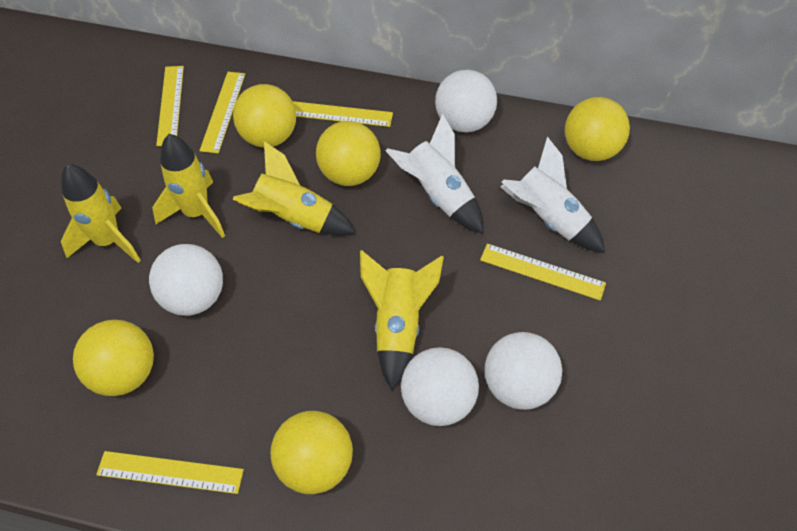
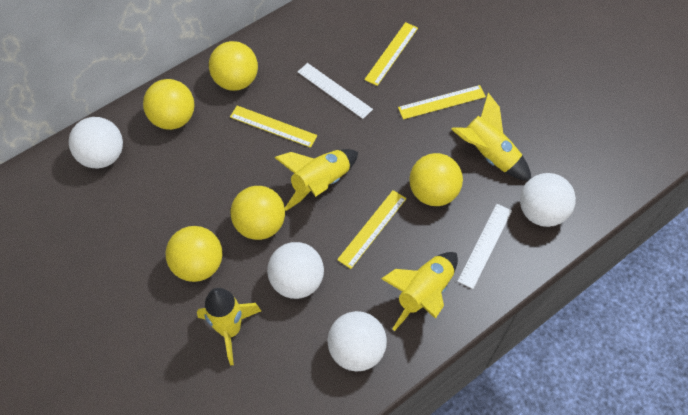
white rocket: [386,114,483,234] [500,137,605,253] = 2 -> none = 0
white ruler: none = 0 -> [298,63,373,119] [457,204,512,289] = 2
yellow ruler: [96,451,244,494] [156,66,184,146] [200,72,245,153] [292,101,393,127] [480,244,606,301] = 5 -> [230,106,317,148] [337,190,407,269] [364,22,418,86] [398,85,486,120] = 4

